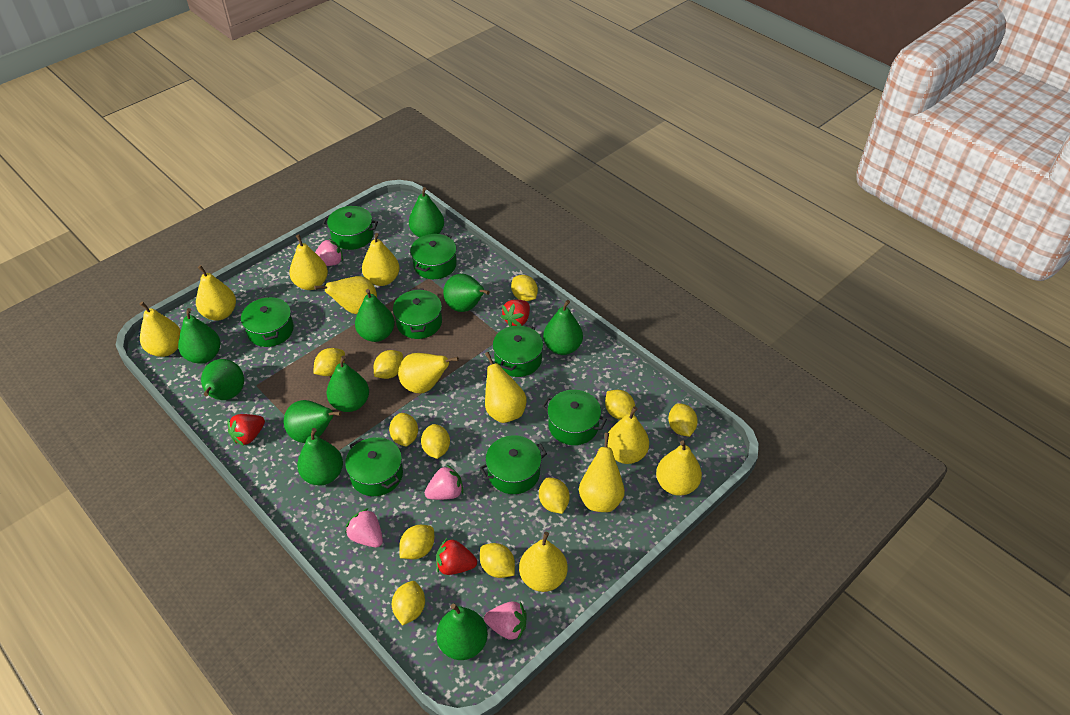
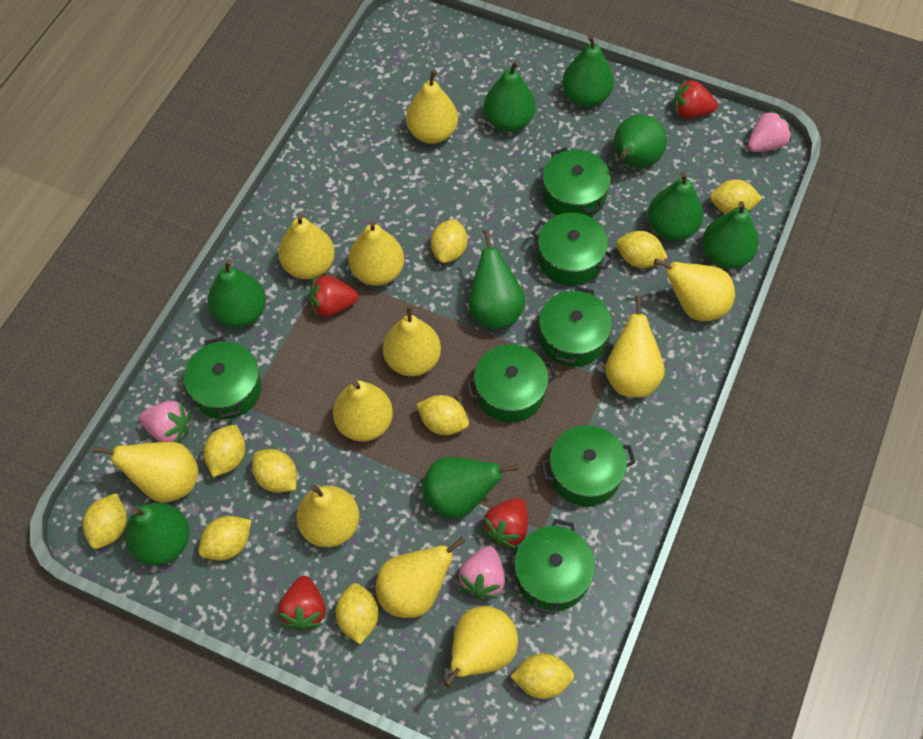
green pear: [178,308,221,364] [201,359,244,400] [284,400,342,443] [297,428,343,486] [327,356,369,412] [355,289,395,342] [409,187,444,238] [436,604,488,660] [443,274,490,312] [543,300,583,355] = 10 -> [125,503,189,565] [208,259,266,327] [422,457,518,518] [469,230,526,329] [484,60,536,132] [562,34,614,107] [614,114,667,168] [648,172,703,240] [702,201,759,269] = 9
green pot: [241,296,294,347] [322,206,378,250] [345,437,403,496] [393,288,442,339] [410,233,457,279] [480,435,547,494] [493,324,543,377] [542,390,607,445] = 8 -> [184,337,262,419] [465,344,557,422] [515,519,595,615] [531,213,614,286] [539,286,612,367] [540,425,636,506] [543,147,611,217] = 7
pink strawberry: [315,239,343,266] [345,508,383,547] [425,465,463,500] [484,601,527,640] = 4 -> [139,401,191,443] [459,546,505,599] [748,110,792,152] = 3
red strawberry: [227,414,265,446] [436,538,477,575] [501,300,530,327] = 3 -> [278,576,326,632] [309,275,358,317] [481,498,528,549] [673,78,718,118] = 4
yellow lemon: [313,348,345,376] [374,350,403,379] [389,413,418,447] [392,581,425,626] [399,525,434,559] [421,424,450,459] [480,543,515,578] [511,275,538,301] [539,478,570,514] [605,390,635,420] [668,403,698,437] = 11 -> [83,493,127,549] [199,516,251,561] [203,425,245,477] [252,449,297,493] [335,583,379,644] [416,395,469,435] [431,219,467,263] [510,653,574,699] [616,231,668,268] [710,179,762,214] = 10

